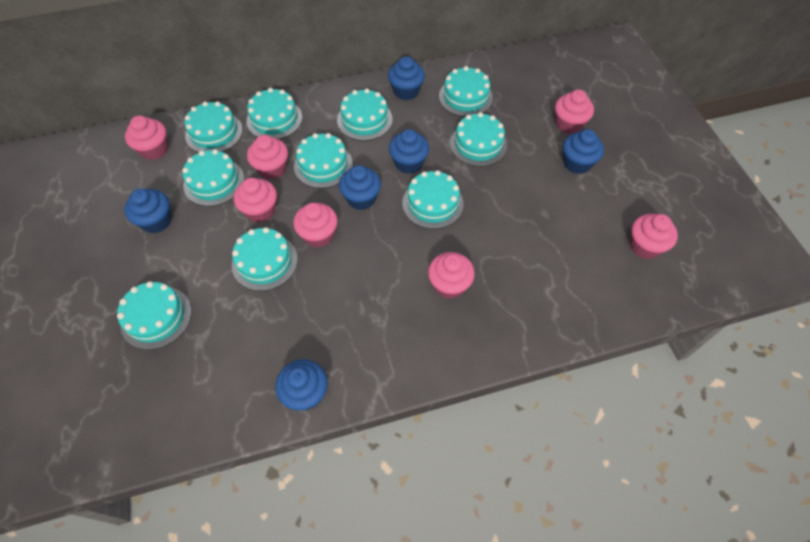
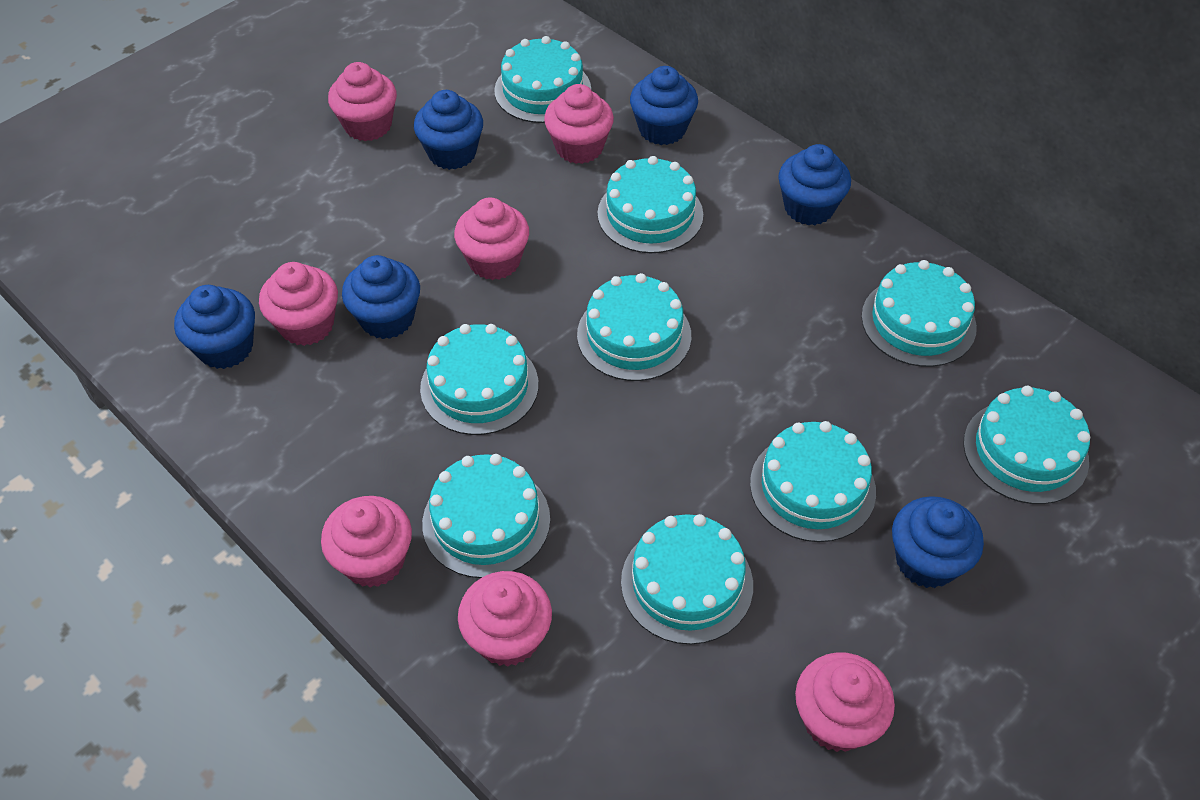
turquoise cake: [117,281,191,350] [182,149,244,206] [184,102,243,152] [232,227,298,291] [246,88,302,139] [294,133,353,188] [337,88,393,141] [402,170,464,229] [439,66,493,117] [450,112,507,166] = 10 -> [420,324,538,435] [422,454,550,578] [494,36,591,123] [577,273,691,381] [597,156,703,253] [621,514,753,644] [750,421,876,542] [861,260,977,367] [963,386,1090,504] = 9

